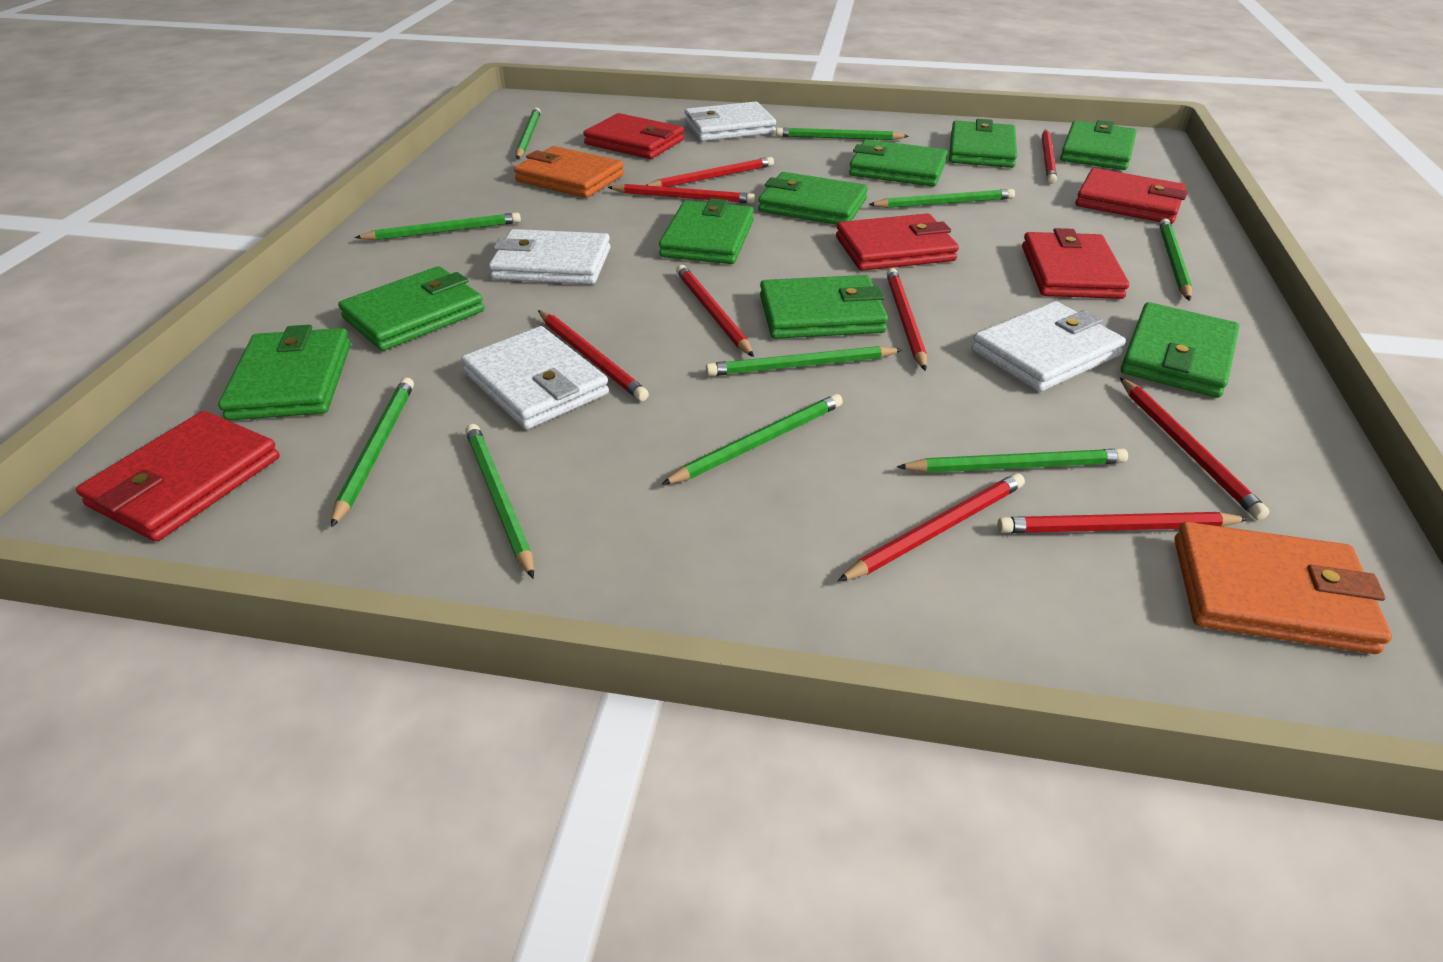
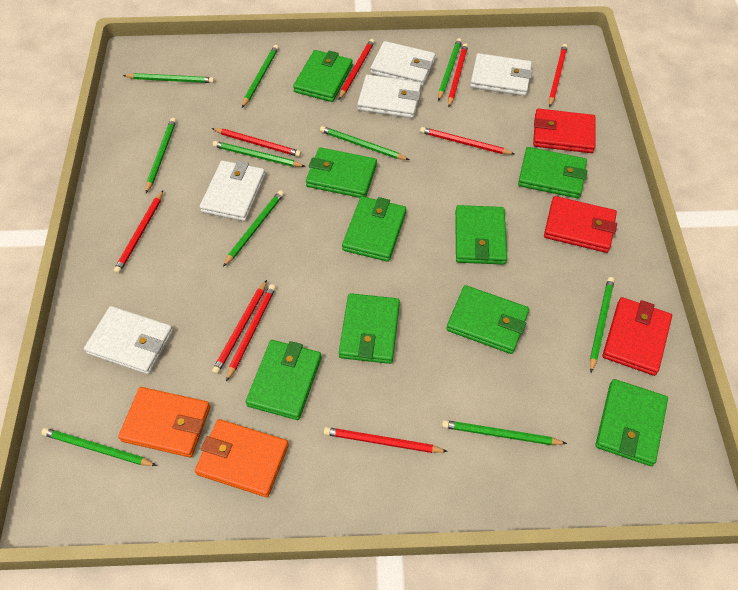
red wallet: [76,411,280,541] [583,113,684,159] [836,213,959,271] [1022,228,1129,299] [1075,168,1187,224] = 5 -> [533,109,595,153] [544,196,617,253] [603,297,672,376] = 3
white wallet: [461,326,609,429] [489,229,610,284] [685,101,776,141] [971,301,1126,392] = 4 -> [84,306,173,374] [200,161,266,221] [357,75,421,118] [370,41,436,86] [470,53,533,96] = 5

